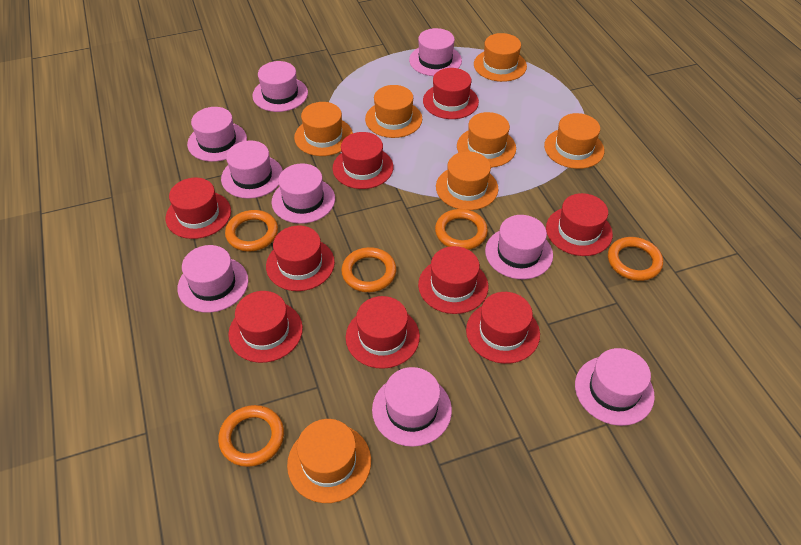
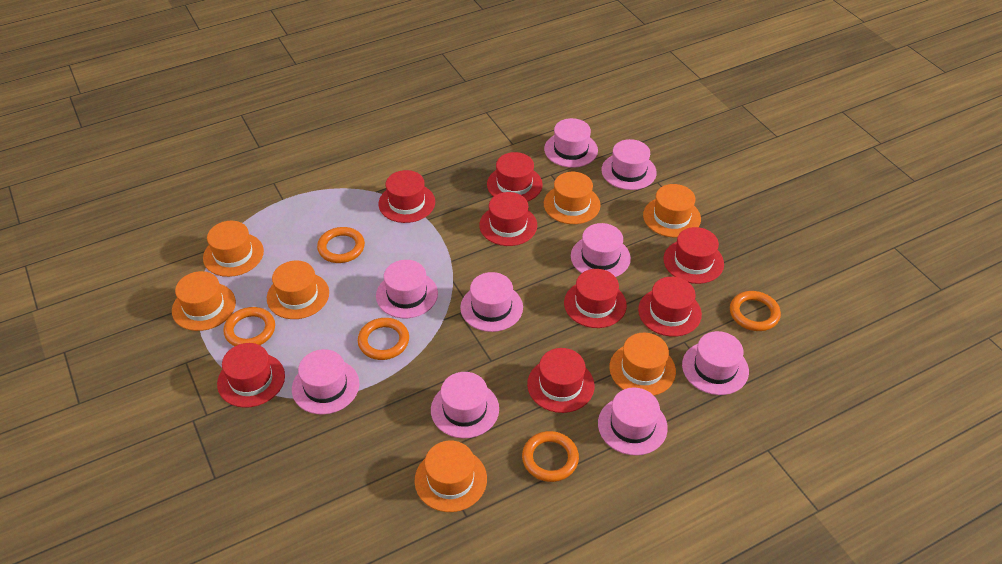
red hat: [166,178,231,239] [228,291,303,363] [266,225,335,291] [333,132,393,189] [346,296,420,369] [418,246,488,314] [423,68,479,119] [466,292,540,364] [546,193,613,256] = 9 -> [217,343,285,408] [378,170,435,223] [479,192,537,246] [487,152,543,202] [527,348,594,413] [564,269,627,328] [638,277,702,337] [663,227,724,284] = 8

